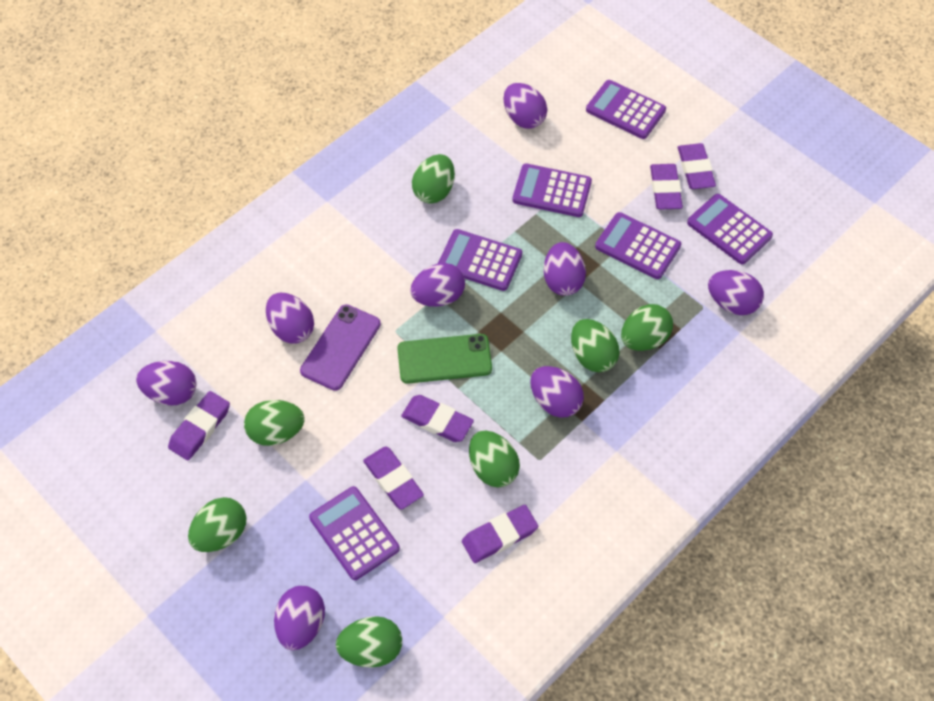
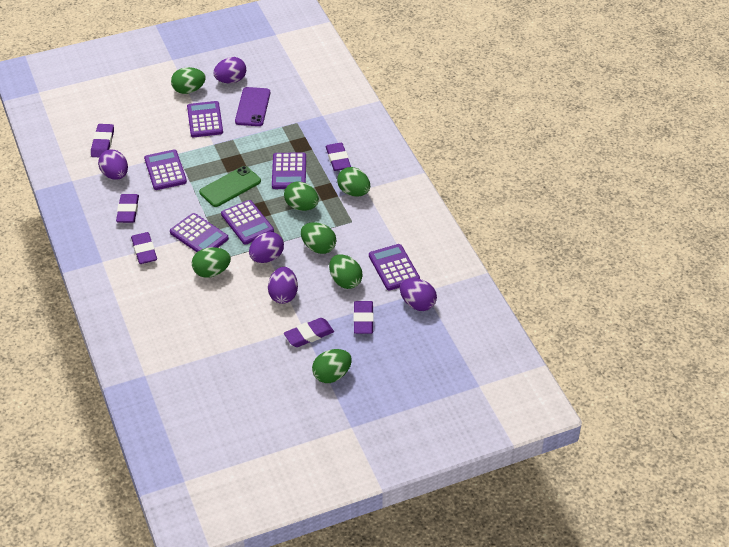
purple egg: [136,361,197,406] [266,293,314,344] [274,586,325,650] [410,263,465,307] [504,83,547,129] [530,366,584,418] [543,242,586,296] [708,270,764,315] = 8 -> [98,150,128,180] [213,57,246,83] [249,232,284,263] [268,267,298,304] [400,278,437,311] = 5

